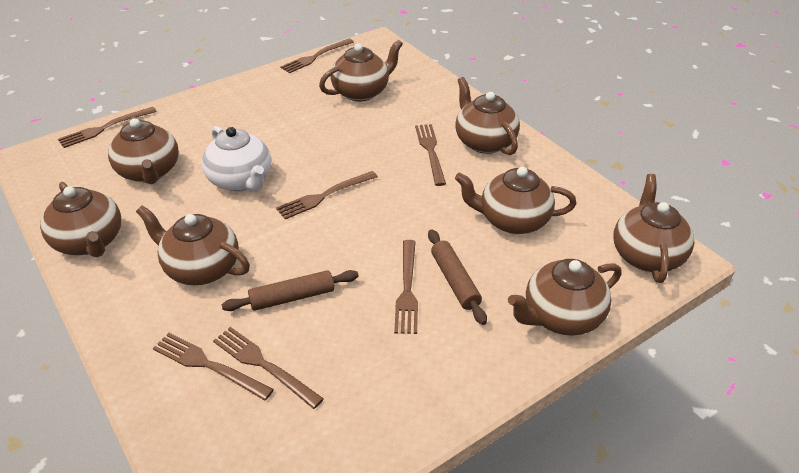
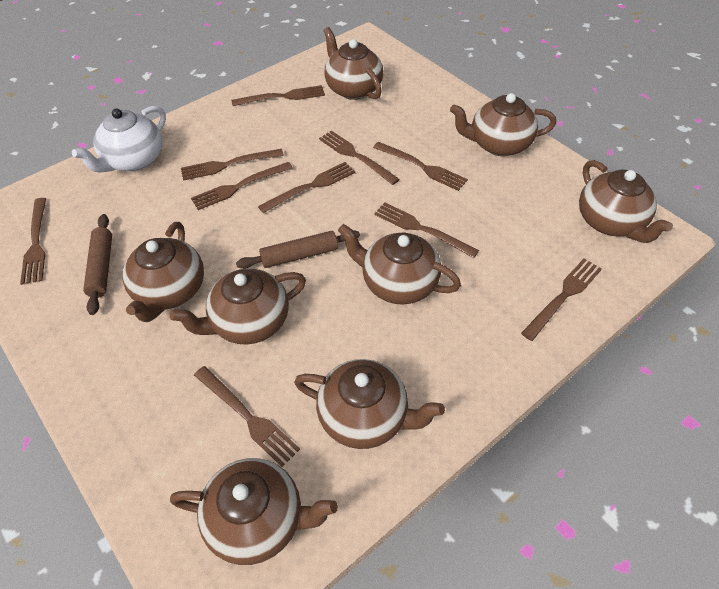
brown fork: [58,107,157,148] [153,333,274,401] [213,327,324,409] [276,171,378,219] [280,39,354,73] [394,240,418,334] [415,124,446,186] = 7 -> [20,198,46,285] [181,149,284,181] [191,162,293,210] [194,366,300,467] [232,85,325,106] [258,162,355,213] [319,130,400,185] [373,142,468,191] [374,202,479,258] [521,259,602,341] = 10

